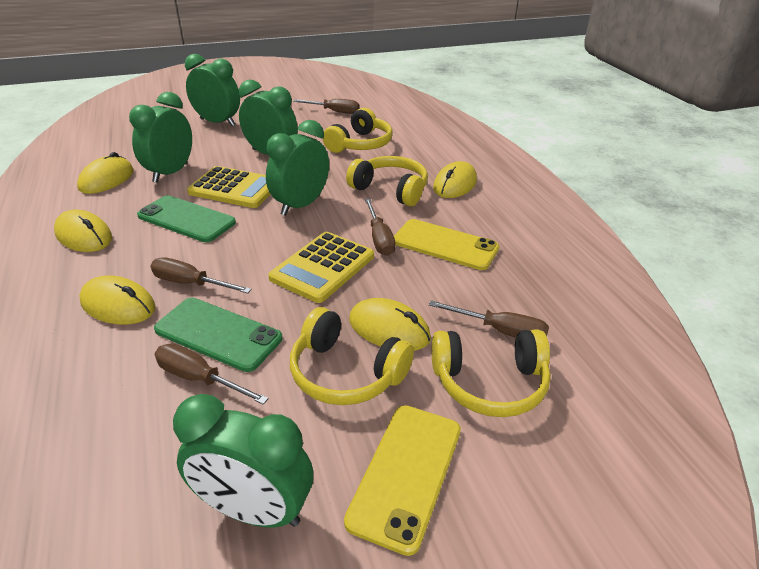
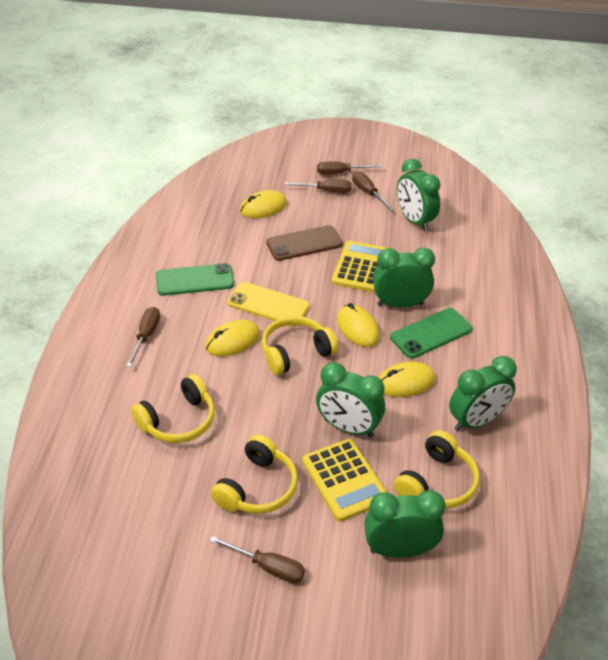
brown phone: none = 0 -> [266,225,343,261] = 1
yellow mouse: [54,210,112,252] [77,152,134,194] [79,275,156,325] [349,298,431,351] [433,161,477,198] = 5 -> [205,320,260,356] [240,190,287,218] [337,303,380,347] [378,362,436,397] = 4
yellow phone: [344,405,461,556] [394,219,499,270] = 2 -> [227,282,310,327] = 1

